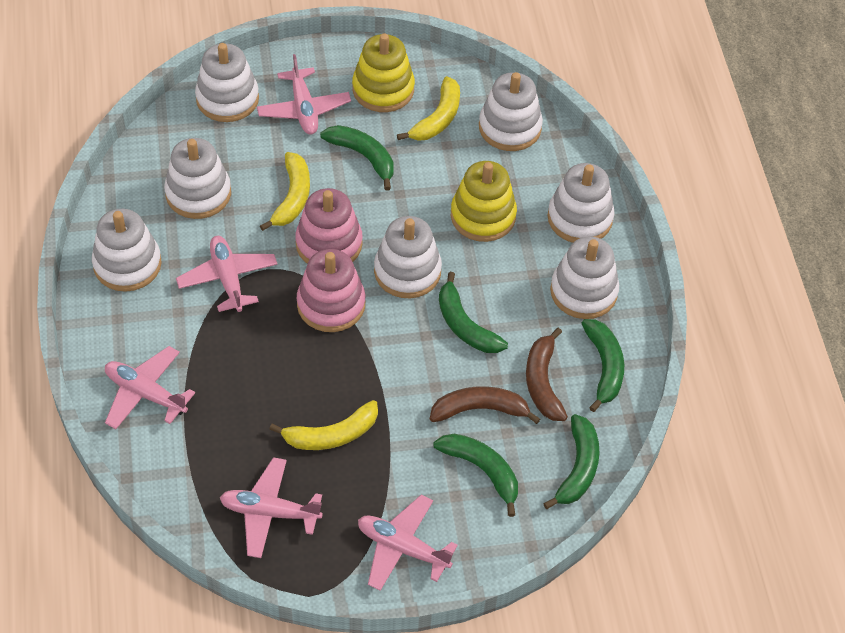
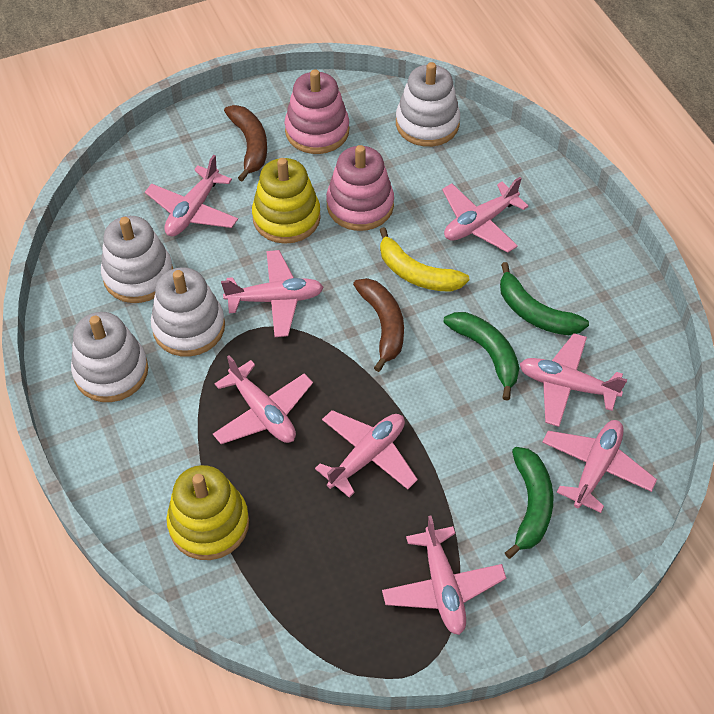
green banana: [320,125,394,191] [433,434,518,517] [439,272,508,353] [543,414,599,509] [581,319,624,412] = 5 -> [443,312,519,401] [500,262,589,335] [505,447,553,559] = 3
pink plane: [105,346,195,429] [176,236,278,312] [220,457,323,558] [257,54,351,134] [358,495,458,591] = 5 -> [145,155,238,236] [213,355,313,444] [221,250,323,337] [315,410,418,498] [382,516,506,635] [442,177,529,253] [520,333,627,427] [542,420,657,513] = 8
white stacking toy: [92,209,162,292] [164,138,231,219] [195,43,259,122] [374,216,442,298] [479,72,543,151] [547,163,614,243] [550,237,619,319] = 7 -> [71,312,148,402] [101,216,173,303] [151,267,225,357] [396,62,460,147] = 4
yellow banana: [260,152,310,231] [269,400,378,450] [397,76,460,141] = 3 -> [380,227,469,292] = 1

